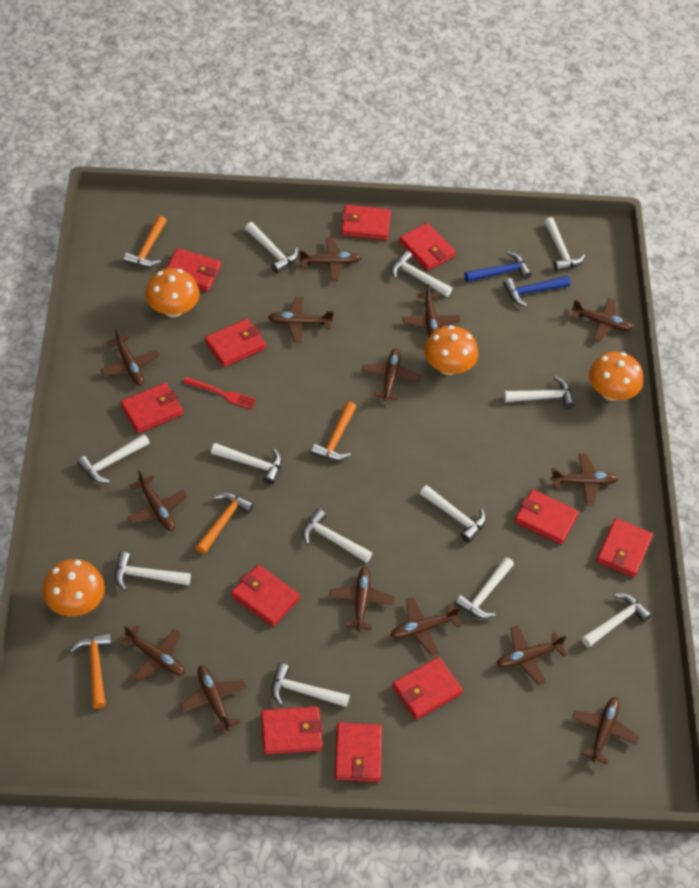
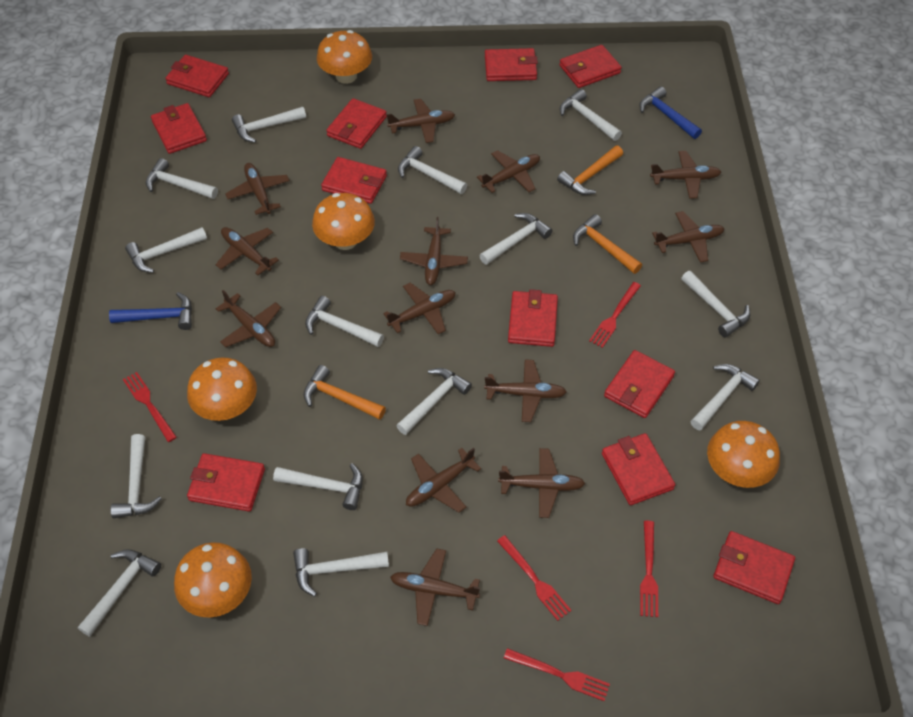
brown plane: [101,328,159,386] [119,625,185,682] [127,470,187,531] [180,665,247,733] [268,297,334,343] [299,238,361,281] [329,567,395,631] [362,348,421,401] [390,597,461,655] [402,284,460,336] [496,626,567,685] [550,453,619,505] [571,298,633,342] [572,697,639,764] = 14 -> [215,227,279,275] [215,290,281,348] [225,163,290,215] [383,283,456,334] [387,99,455,143] [390,548,480,626] [400,217,468,285] [406,448,481,513] [477,150,540,193] [484,359,566,422] [498,448,585,518] [650,151,721,199] [652,211,724,263] = 13
orange hammer: [70,633,111,709] [124,216,167,267] [196,493,254,554] [311,402,356,461] = 4 -> [303,365,386,420] [557,146,623,195] [573,214,642,274] = 3
orange mushroom: [42,559,105,616] [145,268,200,317] [424,325,478,375] [589,352,643,401] = 4 -> [174,542,252,618] [187,357,257,421] [312,193,375,250] [317,30,372,84] [707,421,780,488] = 5
red fork: [183,377,257,410] = 1 -> [123,372,177,442] [497,535,572,621] [504,648,610,701] [589,282,641,348] [640,521,658,617] = 5
white hammer: [77,434,150,483] [115,552,191,591] [211,443,282,485] [245,222,298,273] [271,664,350,707] [302,509,372,563] [391,251,452,297] [420,485,486,543] [455,557,514,619] [504,376,575,409] [544,217,585,271] [582,593,652,648] = 12 -> [78,549,161,637] [110,434,162,518] [125,227,207,273] [146,158,218,199] [232,107,306,143] [273,463,363,510] [293,548,389,597] [305,296,384,347] [396,368,472,435] [398,146,467,194] [479,213,552,265] [560,89,622,141] [681,271,750,338] [690,364,760,431] = 14

